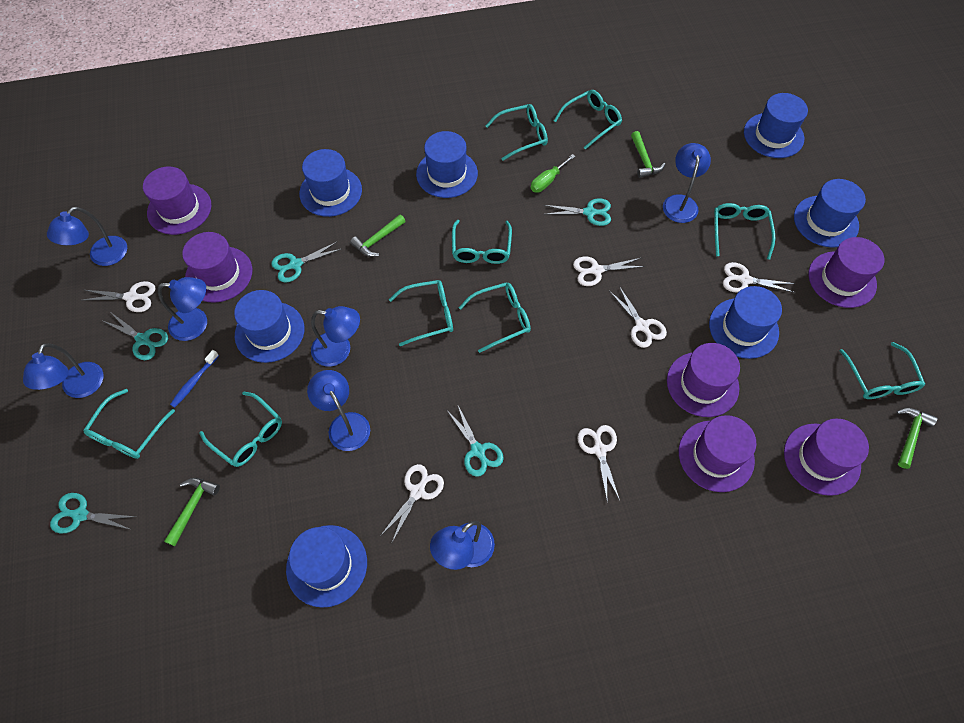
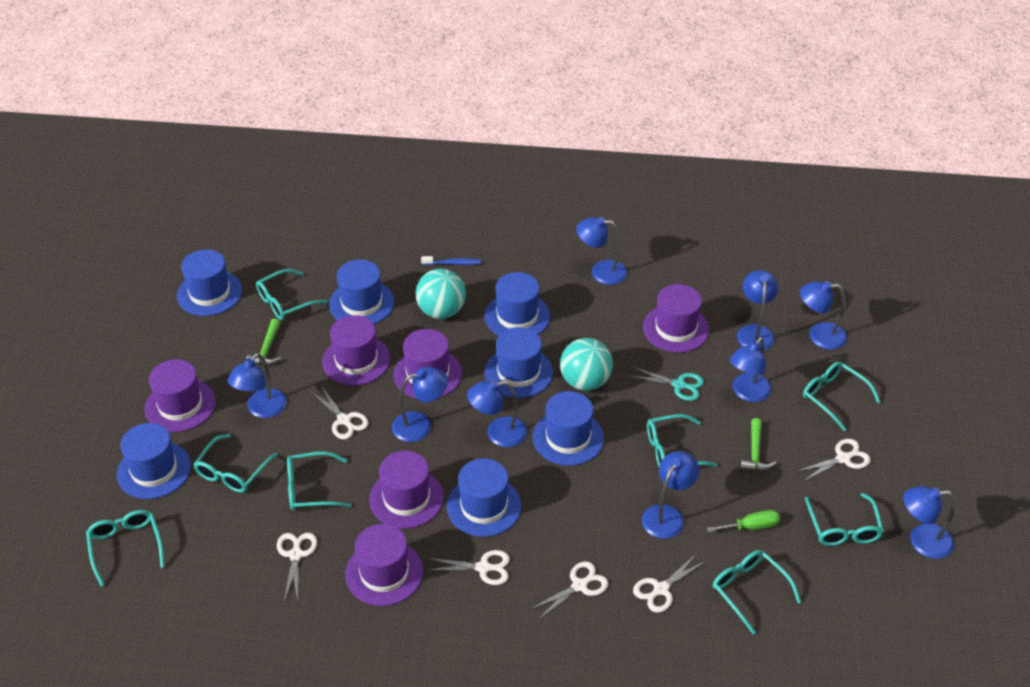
blue lamp: [23,343,104,398] [47,207,127,266] [158,277,207,341] [307,370,370,451] [311,306,360,367] [430,521,495,570] [663,143,711,223] = 7 -> [228,353,287,418] [392,367,448,442] [467,380,527,447] [576,217,627,285] [642,451,699,539] [730,337,772,402] [737,270,779,351] [800,281,847,350] [903,486,955,559] = 9
green hammer: [164,478,220,546] [350,214,406,257] [631,131,665,178] [896,408,938,469] = 4 -> [246,318,281,366] [740,418,776,471] = 2
turquoise ball: none = 0 -> [416,269,466,319] [560,338,613,391] = 2
turquoise glasses: [83,389,175,459] [199,392,282,467] [389,280,453,346] [452,220,512,264] [458,282,531,353] [486,104,548,161] [554,90,622,150] [714,203,775,260] [840,342,925,399] = 9 -> [86,510,165,586] [193,434,278,493] [256,269,328,320] [287,451,352,510] [647,414,718,467] [713,550,801,635] [803,361,881,431] [805,493,884,546] = 8
turquoise scissors: [50,493,136,533] [103,313,168,360] [271,241,341,283] [446,404,504,477] [543,198,611,226] = 5 -> [630,367,704,401] = 1

